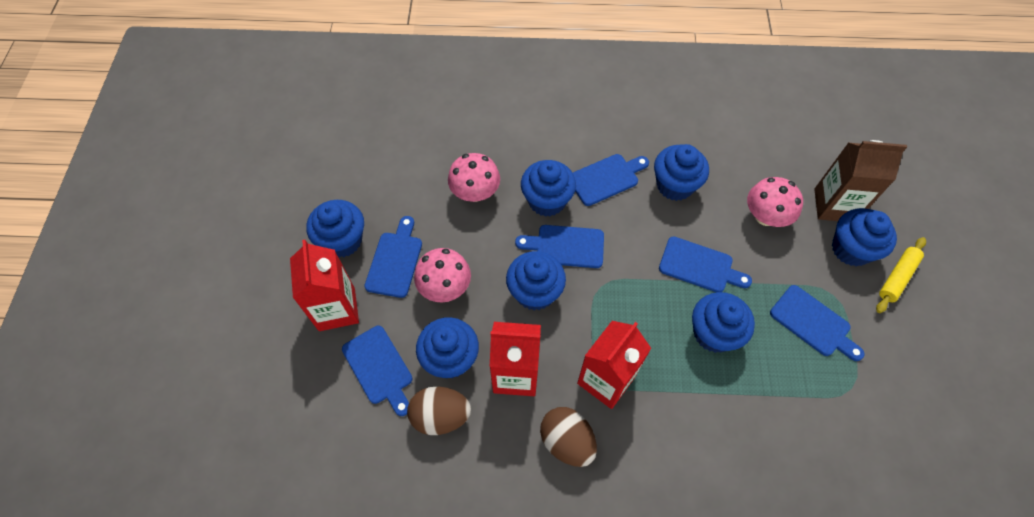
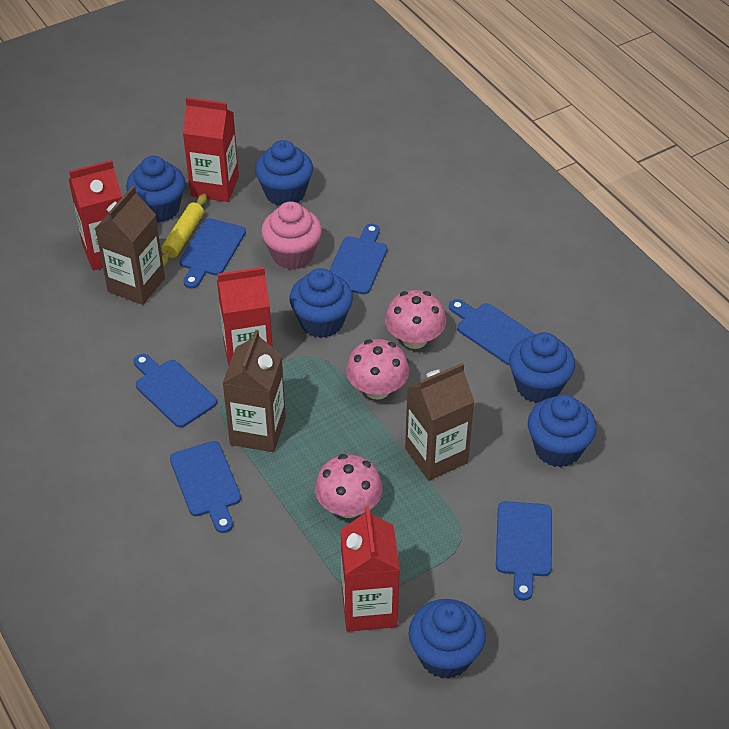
blue cupcake: [306,200,364,257] [416,317,479,378] [506,251,566,311] [521,160,576,217] [654,144,709,201] [692,292,755,353] [832,208,897,266] = 7 -> [126,156,185,223] [255,140,313,206] [289,268,353,338] [409,599,486,679] [509,332,575,403] [528,395,597,467] = 6
brown carton: [814,140,907,221] = 1 -> [95,186,165,305] [222,330,286,452] [405,363,475,481] = 3
brown egg: [407,387,471,435] [540,407,597,467] = 2 -> none = 0
pink cupcake: none = 0 -> [261,201,322,270] = 1
red carton: [290,240,359,331] [490,322,541,396] [577,321,651,409] = 3 -> [69,160,122,270] [183,97,239,202] [217,267,273,366] [341,506,400,632] = 4

